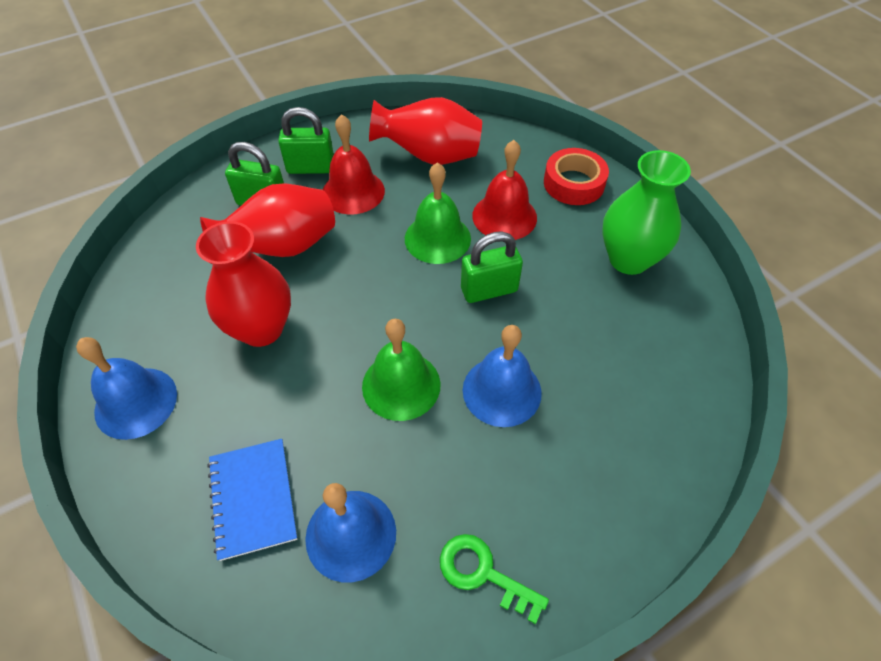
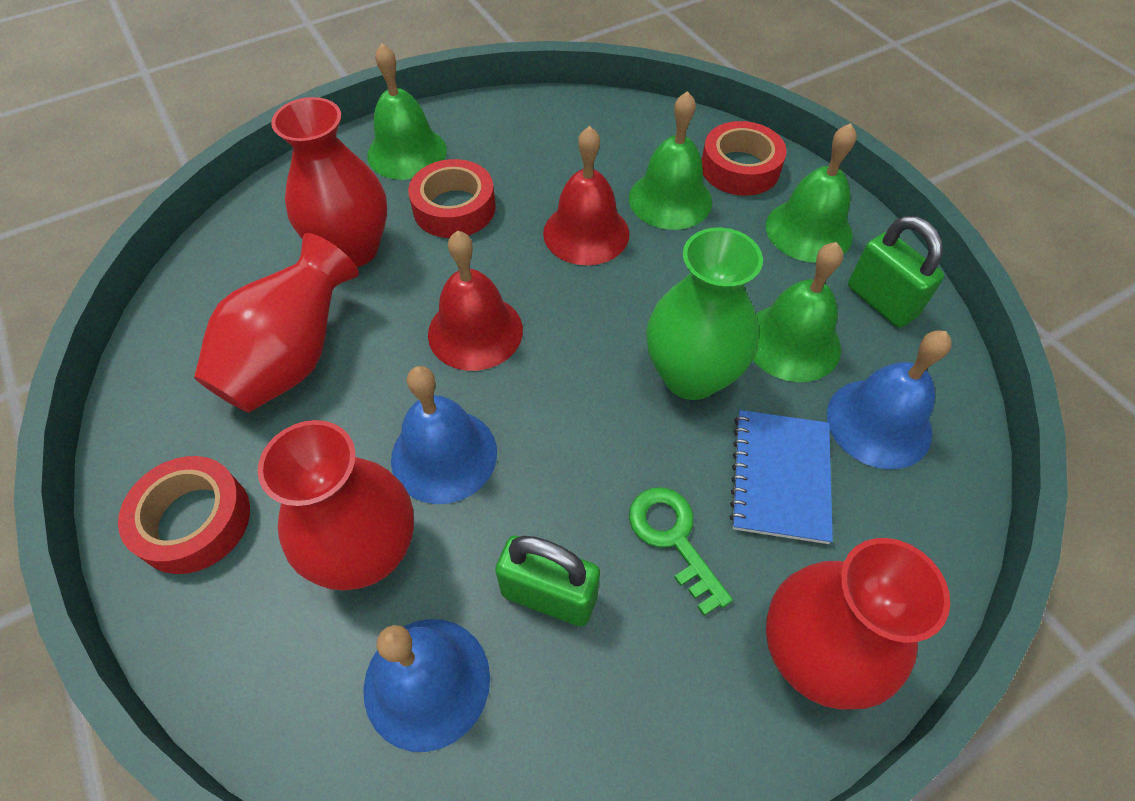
green bell: [362,319,440,421] [405,162,471,264] = 2 -> [367,43,447,180] [629,91,712,230] [753,242,843,382] [766,123,857,263] = 4
green padlock: [225,142,284,205] [278,107,334,174] [461,231,523,303] = 3 -> [495,536,600,626] [848,216,944,328] = 2
red tape: [544,148,609,205] = 1 -> [118,456,250,574] [408,159,496,238] [702,121,787,196] = 3
red vase: [196,221,291,347] [200,183,335,257] [369,97,482,165] = 3 -> [194,233,359,413] [258,420,414,591] [271,97,387,267] [766,538,950,710] = 4

